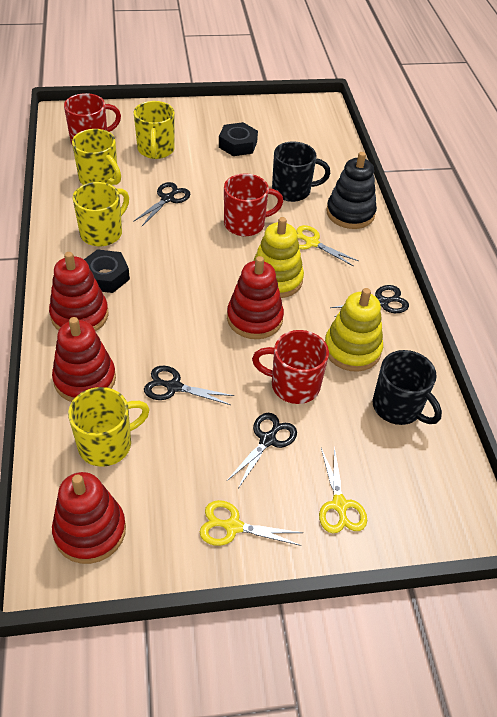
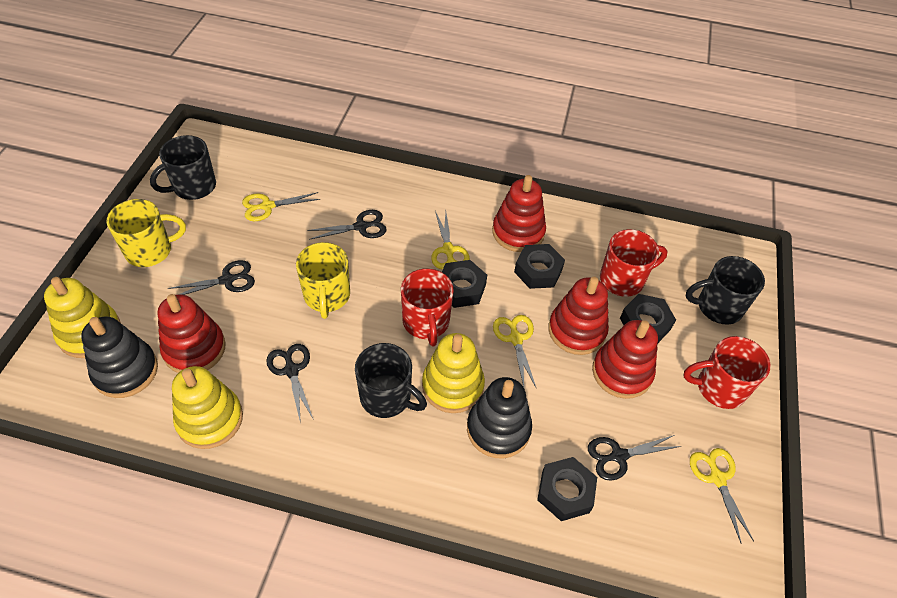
black mug: [272,141,330,202] [373,350,442,425] = 2 -> [150,135,216,200] [355,343,427,418] [686,256,765,325] = 3
black nut: [84,249,130,293] [219,122,258,156] = 2 -> [442,260,487,308] [514,244,565,289] [537,457,597,521] [620,294,676,344] = 4
black stacking toy: [326,152,377,229] = 1 -> [81,317,158,398] [467,377,532,459] = 2
yellow mug: [68,387,150,467] [72,129,121,185] [73,182,129,246] [134,101,175,159] = 4 -> [106,199,186,267] [296,242,350,319] = 2
yellow scissors: [200,500,303,546] [297,225,358,267] [319,446,367,533] = 3 -> [242,192,320,221] [431,211,470,269] [493,315,537,389] [690,448,754,544] = 4
yellow stacking toy: [254,217,304,298] [325,288,383,372] = 2 -> [44,277,121,358] [172,366,243,449] [422,333,485,413] = 3

